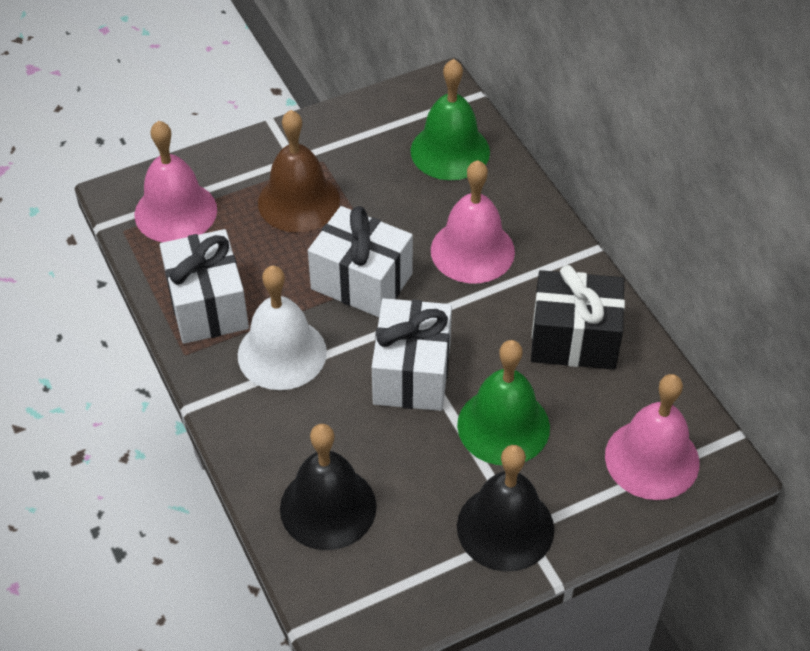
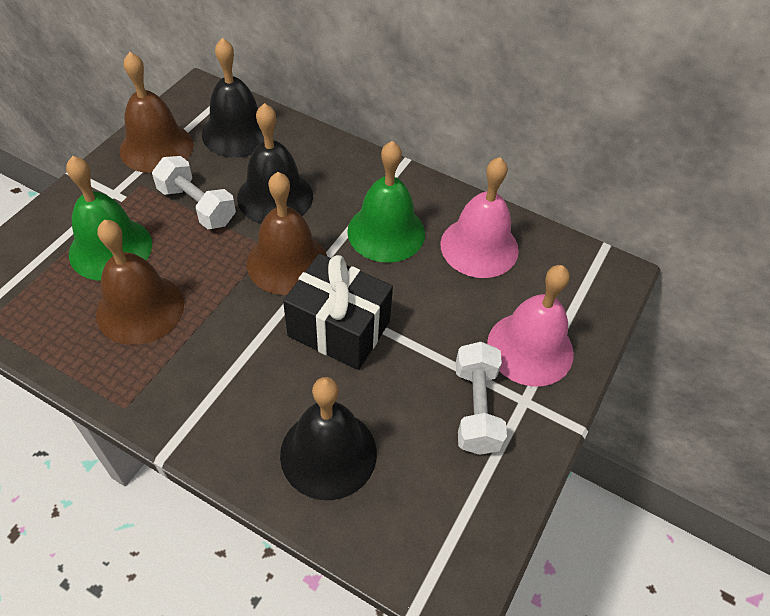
black bell: [280,424,377,550] [457,445,554,572] = 2 -> [202,38,264,158] [237,103,313,224] [280,377,377,500] = 3
brown bell: [258,110,340,233] = 1 -> [96,220,184,345] [120,52,194,173] [247,172,327,295] = 3
pink bell: [135,121,217,242] [431,160,515,283] [605,374,700,500] = 3 -> [440,157,519,278] [487,265,574,386] = 2
white bell: [238,266,327,390] = 1 -> none = 0
white dumbbell: none = 0 -> [152,156,236,229] [456,342,507,455] = 2
white gift: [160,229,249,344] [308,206,413,317] [372,298,452,411] = 3 -> none = 0

